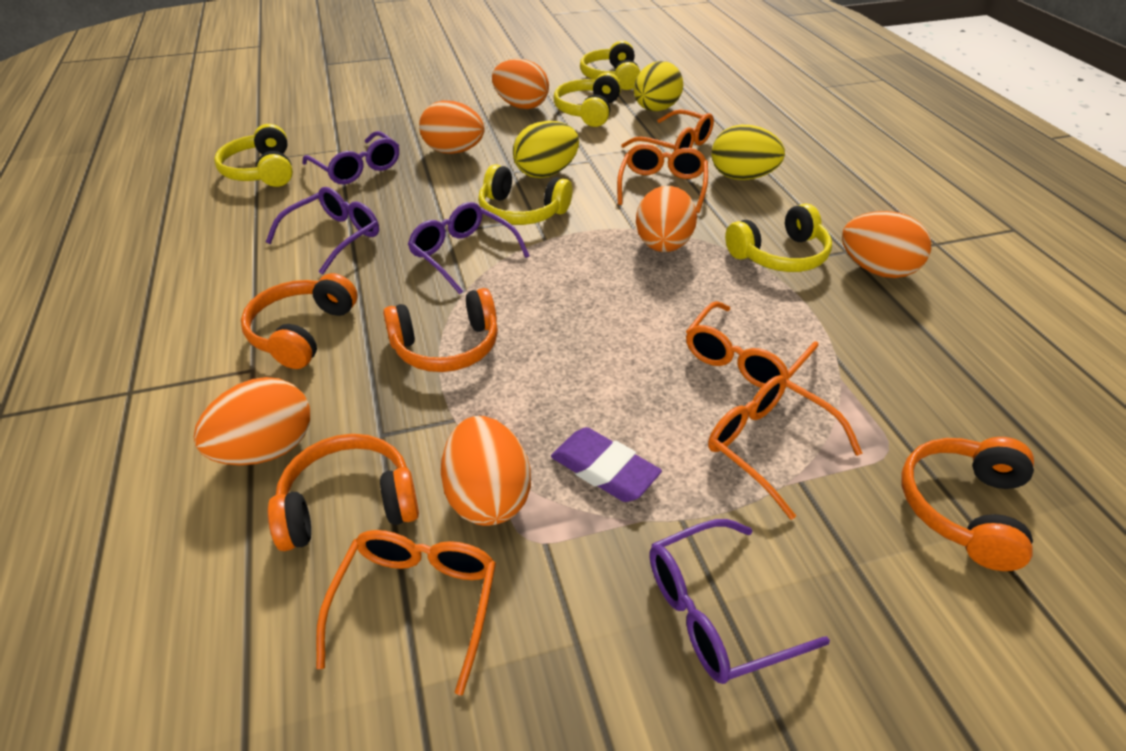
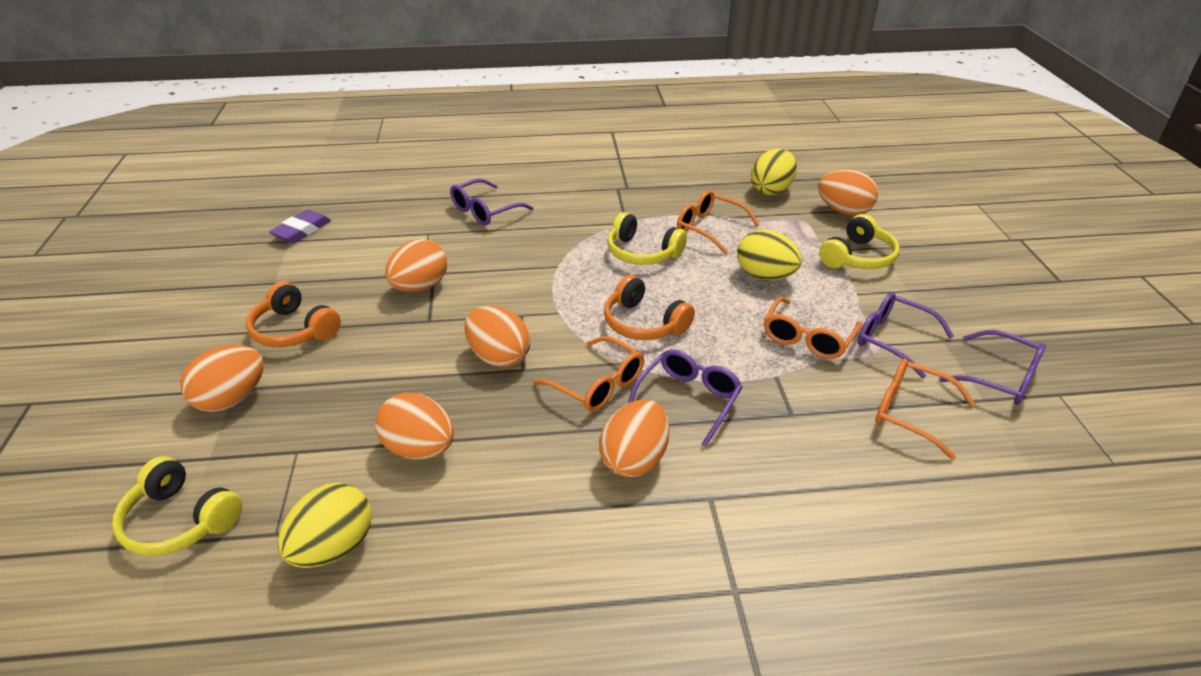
orange glasses: [316,530,496,695] [617,144,708,213] [621,109,714,151] [686,301,819,388] [708,375,862,520] = 5 -> [533,336,644,412] [677,190,760,255] [764,297,863,359] [875,359,975,460] = 4
orange headphones: [241,273,358,369] [268,434,419,551] [383,288,498,372] [901,437,1034,571] = 4 -> [246,282,341,347] [604,275,695,340] = 2
yellow headphones: [214,124,293,187] [478,164,572,225] [553,73,622,127] [580,41,640,90] [725,203,832,272] = 5 -> [112,456,242,556] [607,212,687,265] [819,214,900,269] = 3

